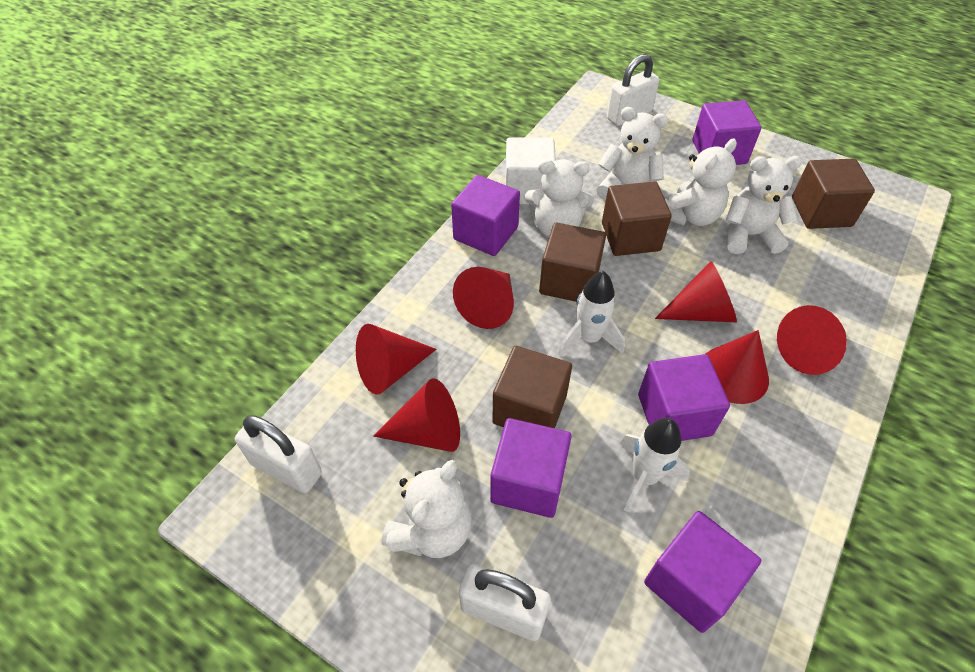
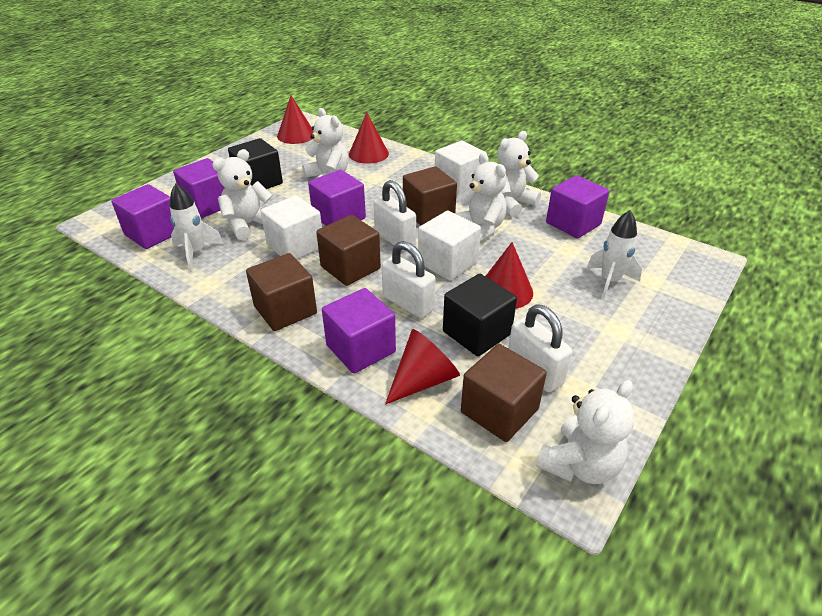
black cube: none = 0 -> [228,138,283,189] [443,274,517,356] = 2
red cone: [356,324,437,395] [373,378,460,452] [453,267,514,329] [655,261,737,322] [706,330,769,404] [777,305,847,375] = 6 -> [277,96,313,144] [349,112,389,164] [385,329,460,405] [486,242,533,309] = 4
white cube: [505,137,556,204] = 1 -> [260,196,322,260] [418,211,481,281] [435,141,487,196] = 3

